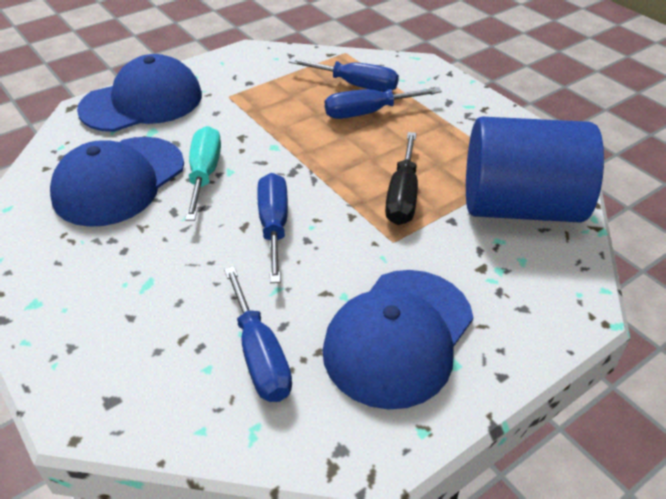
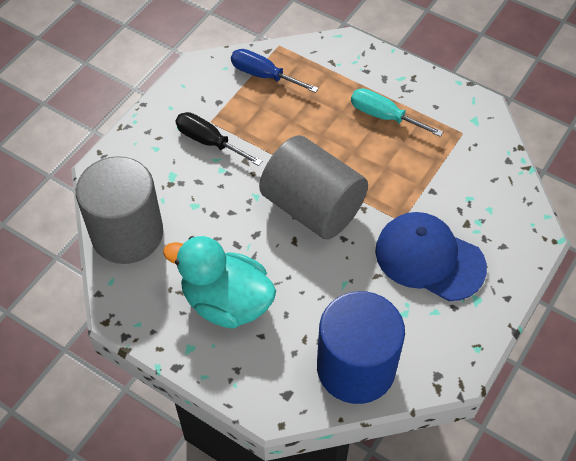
blue cap: [50,137,184,227] [77,54,202,132] [323,270,473,410] = 3 -> [375,212,487,301] = 1
blue screwdriver: [224,266,292,402] [257,173,288,283] [289,58,399,92] [325,87,442,119] = 4 -> [231,49,319,93] = 1
grey cylinder: none = 0 -> [76,156,163,264] [259,135,368,239] = 2
turquoise duck: none = 0 -> [163,236,276,329] = 1

